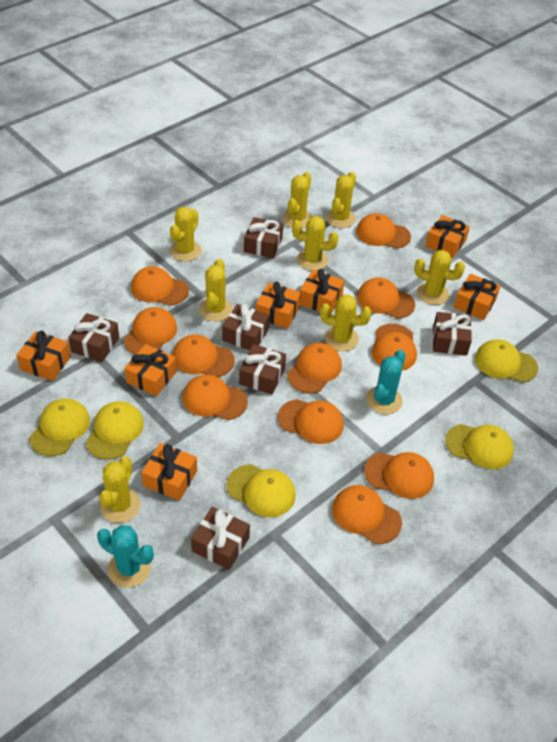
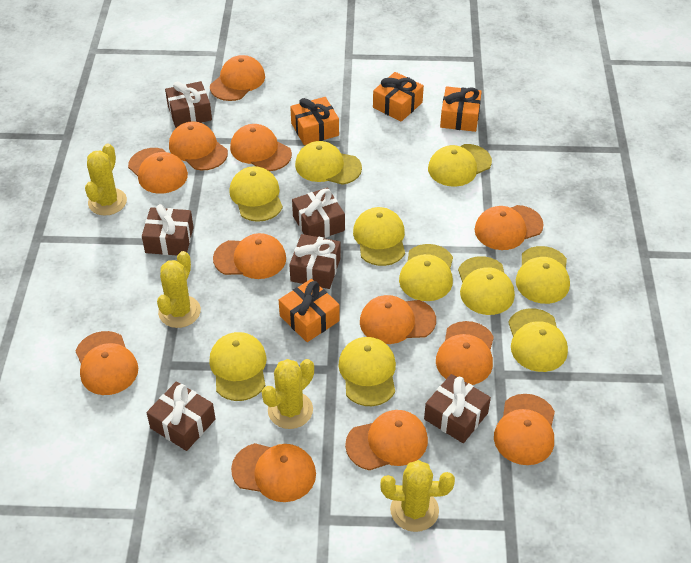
orange cap: [124,307,177,355] [131,266,189,306] [172,334,235,377] [183,375,248,420] [278,399,344,444] [287,343,342,393] [332,485,402,544] [356,213,411,248] [357,277,415,319] [364,452,434,499] [372,324,417,371] = 11 -> [76,331,138,395] [128,148,188,194] [169,121,228,170] [210,55,265,101] [213,233,286,279] [230,124,292,171] [231,443,316,502] [345,410,428,470] [360,295,436,344] [436,321,494,385] [474,205,544,250] [494,394,555,465] = 12
orange gift: [16,331,71,381] [124,344,177,396] [141,443,197,501] [256,282,301,329] [300,269,344,314] [425,215,470,258] [453,273,500,320] = 7 -> [279,279,340,342] [290,97,339,145] [373,72,424,122] [440,86,482,132] = 4
turquoise cactus: [97,525,154,588] [366,350,406,414] = 2 -> none = 0
yellow cactus: [99,456,141,523] [170,207,202,261] [199,259,233,321] [283,172,312,228] [292,216,339,270] [320,295,372,351] [326,172,356,228] [414,250,465,305] = 8 -> [85,143,127,216] [157,251,201,328] [262,359,314,429] [380,460,455,532] = 4
yellow cap: [30,399,90,456] [86,401,144,460] [227,464,296,517] [445,424,514,469] [475,339,538,382] = 5 -> [209,332,266,401] [229,166,283,222] [295,141,362,185] [339,337,396,406] [353,207,405,266] [399,244,453,301] [428,144,492,187] [458,256,515,315] [508,308,568,372] [516,246,570,304] = 10

